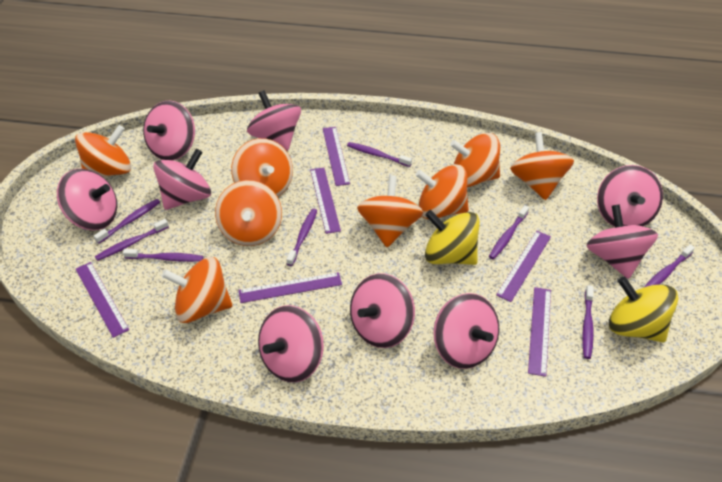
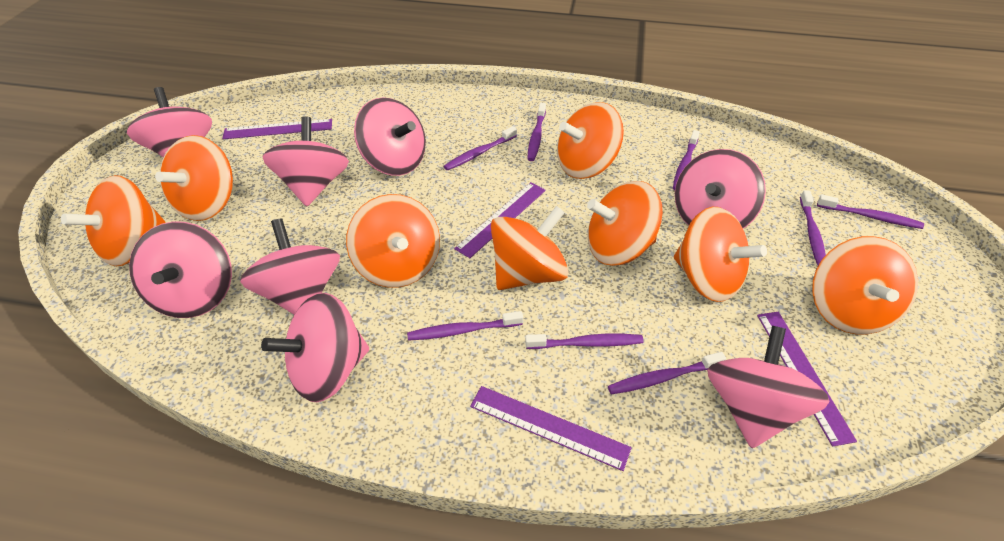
pink spinning top: [57,169,117,230] [143,101,195,161] [153,149,211,210] [247,90,301,151] [258,305,324,382] [350,273,415,348] [433,293,499,369] [586,204,658,279] [597,165,663,227] = 9 -> [127,87,212,157] [129,221,232,318] [240,219,340,315] [261,293,369,402] [263,116,349,206] [354,98,426,176] [675,149,766,229] [707,326,830,448] = 8
purple ruler: [76,262,129,338] [239,272,342,303] [310,168,341,234] [323,127,350,186] [496,231,551,302] [528,287,551,377] = 6 -> [222,119,332,139] [454,182,546,258] [470,386,631,471] [757,312,857,447] = 4
yellow spinning top: [425,210,480,265] [609,277,678,342] = 2 -> none = 0

